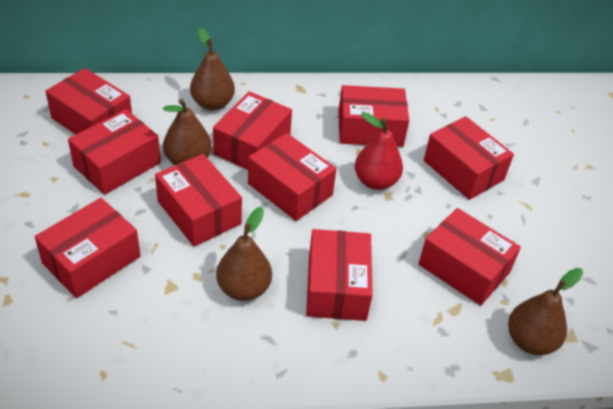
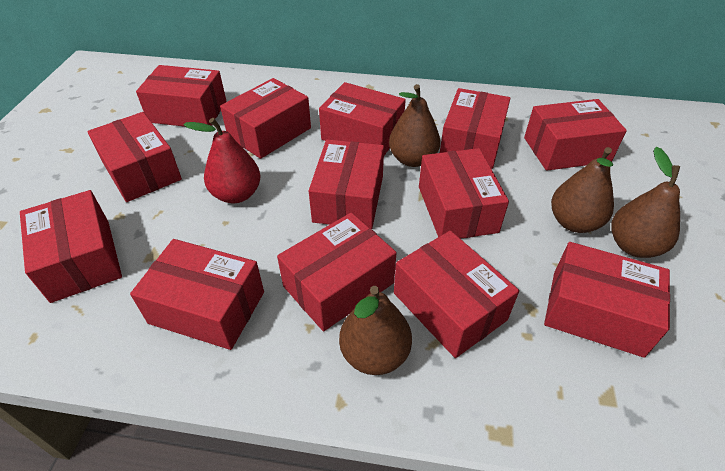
red box: [35,198,140,298] [45,68,132,135] [68,109,161,195] [155,154,242,247] [213,91,292,170] [248,133,336,221] [306,229,373,321] [338,85,409,147] [419,208,521,306] [424,116,514,200] = 10 -> [20,190,122,303] [87,112,182,202] [130,239,264,350] [136,65,226,127] [220,78,311,159] [277,213,396,331] [309,139,384,229] [319,82,406,156] [394,231,519,358] [419,148,509,239] [440,88,510,169] [524,99,627,171] [544,242,670,358] = 13

